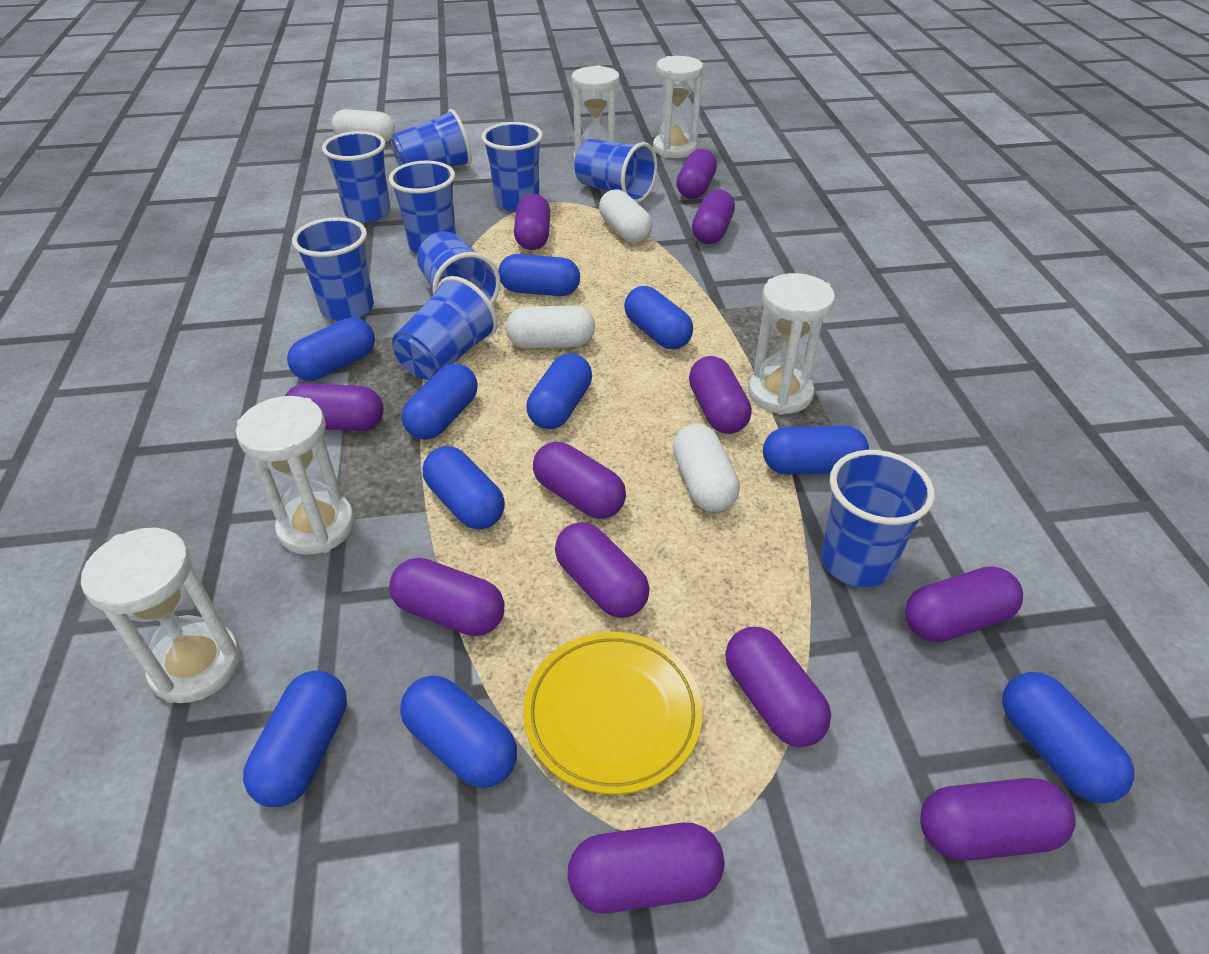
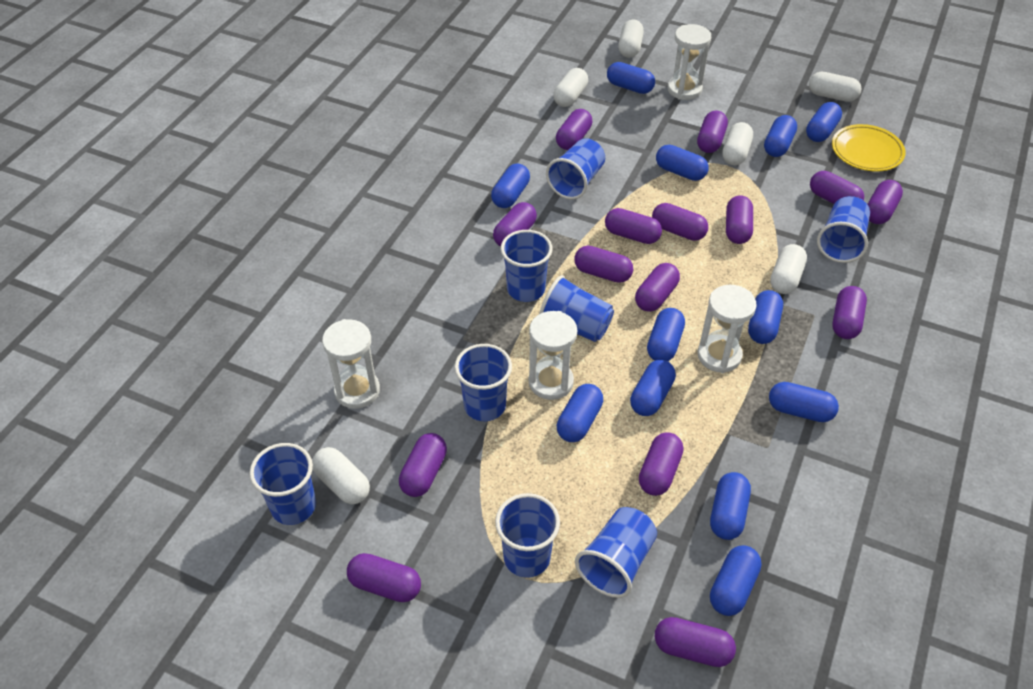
blue capsule: [243,670,347,807] [287,317,375,381] [400,675,517,788] [402,363,478,440] [423,446,505,530] [498,254,580,296] [526,353,592,429] [624,286,693,349] [763,426,869,475] [1002,672,1134,803] = 10 -> [491,163,530,208] [557,384,603,442] [607,62,655,94] [630,360,676,416] [647,308,685,361] [656,145,709,181] [710,472,751,540] [710,545,761,616] [748,290,783,344] [764,115,797,157] [769,382,839,422] [806,102,842,142] = 12
blue cup: [292,217,374,321] [322,131,391,222] [389,161,456,254] [391,109,472,167] [392,276,498,380] [417,232,501,304] [482,122,543,212] [574,139,657,203] [821,450,935,588] = 9 -> [250,443,316,525] [454,344,512,421] [495,493,560,578] [501,230,553,302] [539,275,614,342] [546,138,605,200] [575,507,657,598] [817,196,870,263] = 8
purple capsule: [285,383,384,431] [389,558,504,636] [514,194,550,250] [533,442,626,519] [555,522,649,618] [568,823,724,913] [676,149,717,199] [689,356,752,434] [692,189,735,244] [725,627,831,747] [905,566,1023,643] [920,778,1076,861] = 12 -> [347,553,421,602] [399,433,447,497] [493,202,537,247] [556,109,592,150] [574,246,633,283] [605,208,662,244] [635,263,680,312] [639,432,683,496] [652,203,708,241] [655,617,736,667] [697,110,728,153] [726,196,753,244] [810,171,864,204] [832,286,867,339] [868,180,903,224] = 15
white capsule: [332,109,395,143] [506,305,595,348] [599,189,652,243] [673,424,740,512] = 4 -> [312,447,370,504] [553,68,588,107] [618,20,644,58] [722,122,753,165] [770,244,807,294] [809,72,862,102] = 6
white hourglass: [81,528,241,703] [236,396,355,555] [572,65,619,162] [653,56,703,158] [748,273,835,415] = 5 -> [322,319,380,409] [528,311,577,400] [668,24,711,100] [698,285,757,373] = 4

